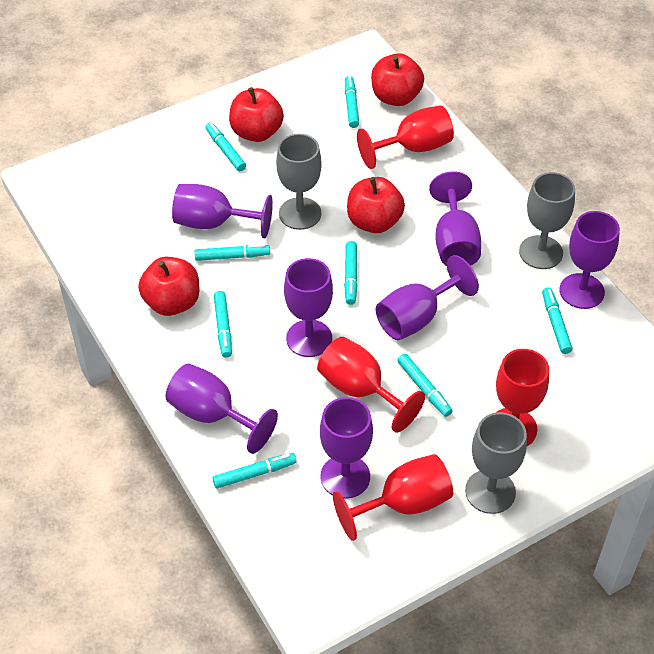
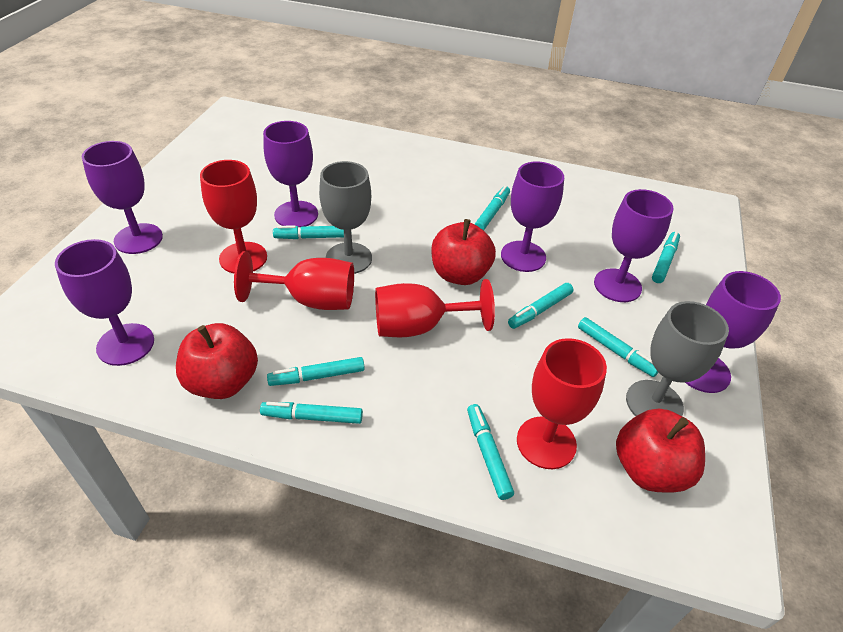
grey goblet: [276,134,322,230] [465,412,527,514] [519,172,575,269] = 3 -> [319,161,372,274] [626,301,729,416] = 2
purple goblet: [166,364,278,454] [172,184,273,238] [284,258,333,357] [320,397,373,499] [376,255,479,340] [429,171,481,266] [560,211,620,309] = 7 -> [55,239,154,366] [82,141,163,254] [263,121,318,227] [501,161,564,272] [594,189,674,302] [685,271,781,393] = 6
red apple: [138,257,200,316] [229,87,284,142] [347,177,405,233] [371,53,424,106] = 4 -> [176,323,258,399] [431,219,496,285] [616,408,705,492] = 3

